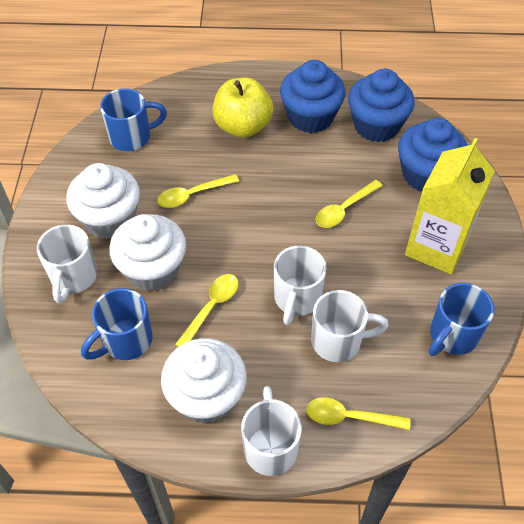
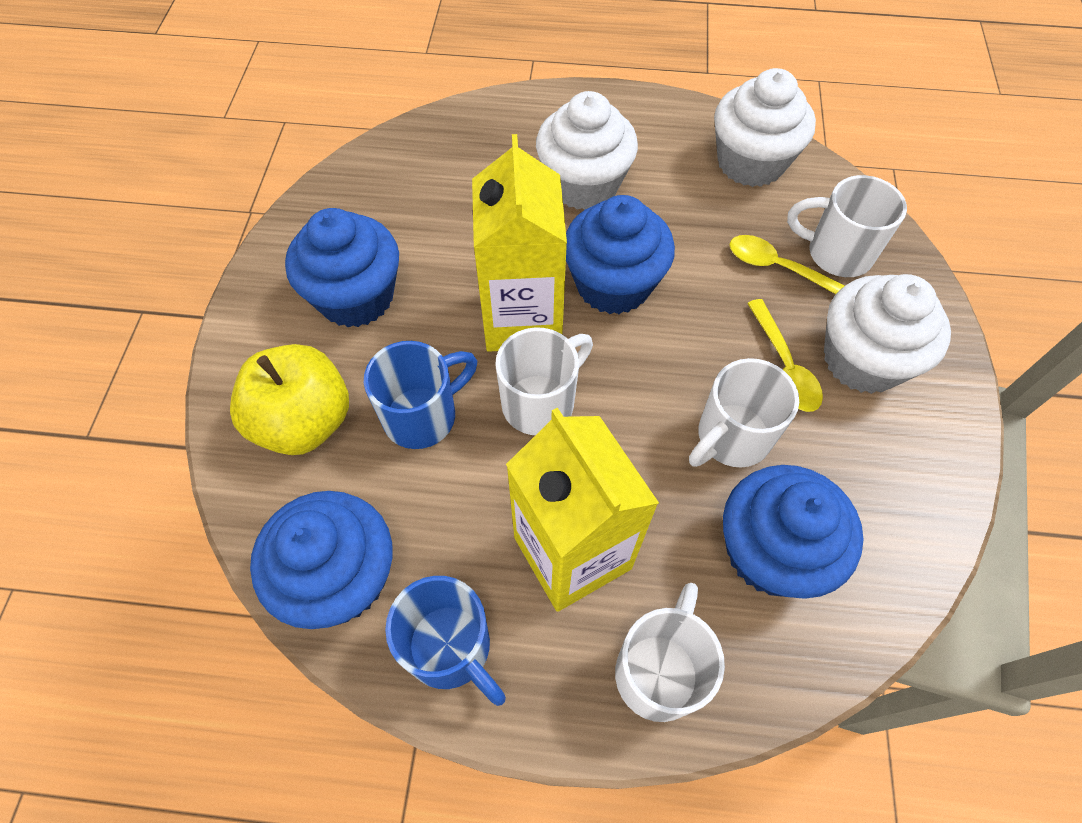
blue cupcake: [280,60,346,133] [348,69,414,142] [398,118,468,191] = 3 -> [250,491,393,629] [285,208,399,327] [566,195,675,314] [723,465,864,599] = 4
blue mug: [81,288,153,360] [100,88,167,151] [429,283,494,356] = 3 -> [364,341,477,449] [385,576,506,706] = 2
yellow carton: [405,138,495,274] = 1 -> [472,134,567,352] [506,407,659,612] = 2
yellow spoon: [157,174,239,208] [175,274,239,347] [306,397,411,430] [316,180,383,228] = 4 -> [730,235,845,294] [747,299,823,412] = 2

